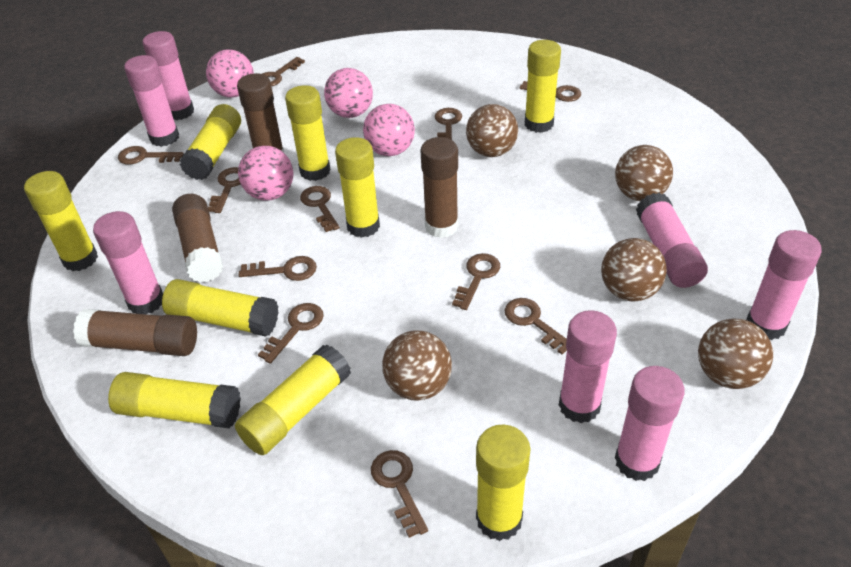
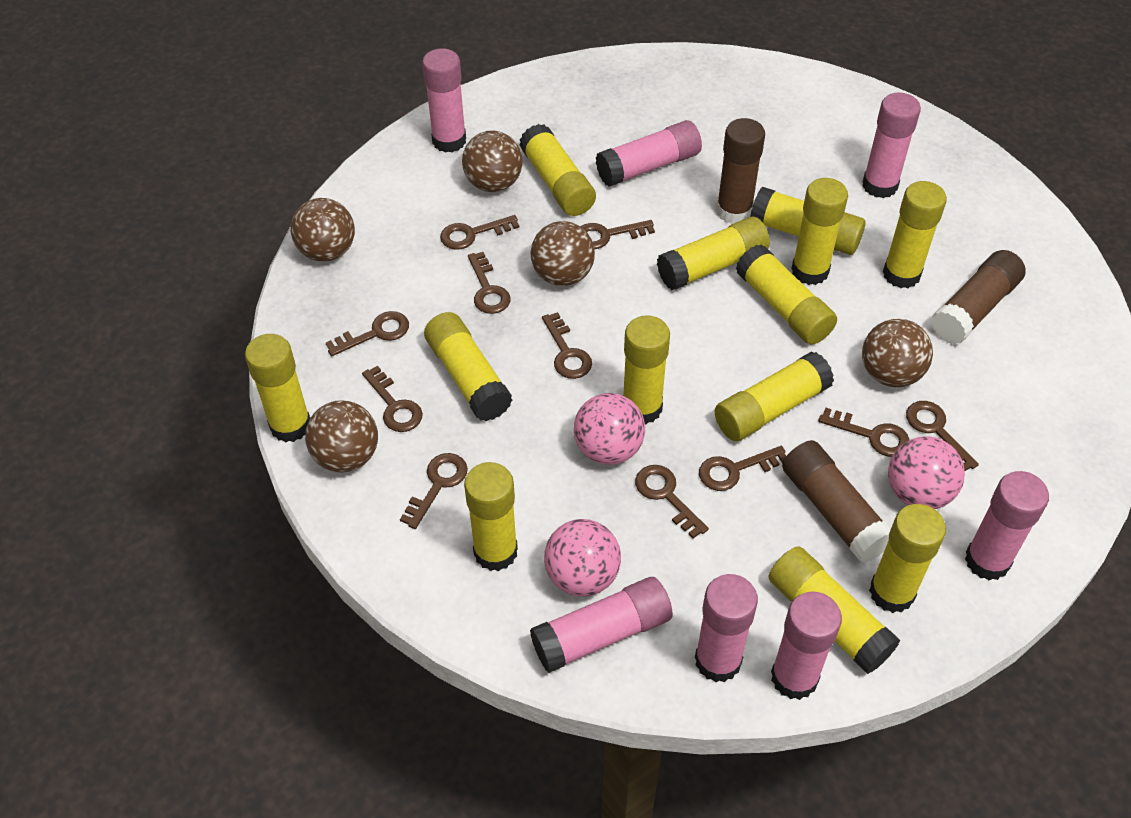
brown glue stick: [73,309,197,356] [172,194,223,282] [237,73,284,153] [420,137,458,238] = 4 -> [716,118,765,224] [782,440,891,563] [931,250,1026,344] = 3
pink ball: [206,49,254,98] [238,146,294,201] [324,68,373,118] [363,104,415,156] = 4 -> [544,519,621,597] [574,393,645,465] [888,437,965,509] = 3
yellow glue stick: [24,171,98,271] [108,372,241,429] [162,279,279,337] [180,104,241,180] [235,345,351,455] [285,85,331,181] [335,137,380,238] [476,425,530,541] [525,40,561,133] = 9 -> [245,334,310,443] [424,312,512,421] [464,462,518,571] [520,124,596,216] [623,315,670,424] [657,217,770,290] [714,351,834,441] [736,244,837,345] [750,187,865,255] [768,546,900,674] [791,178,848,285] [869,504,946,613] [883,181,947,288] = 13

